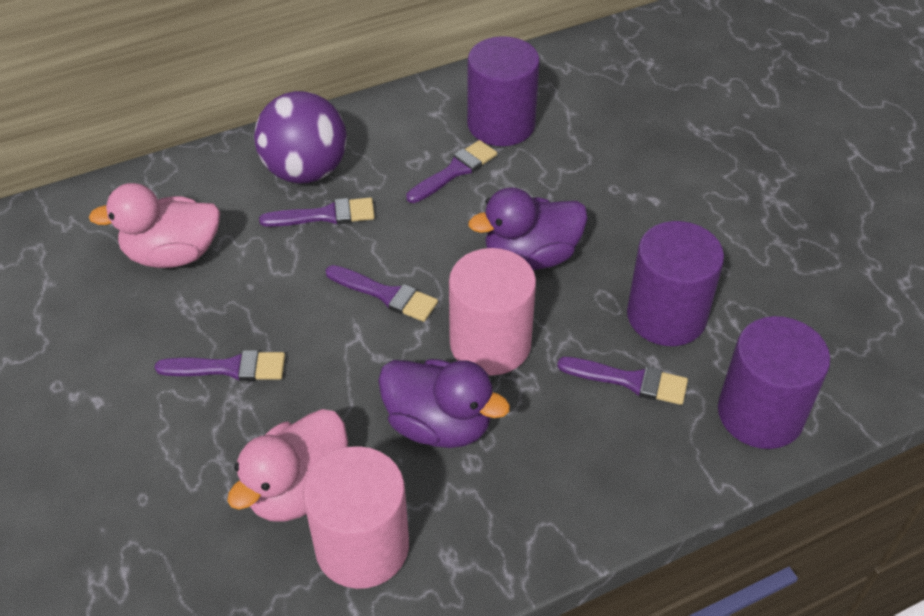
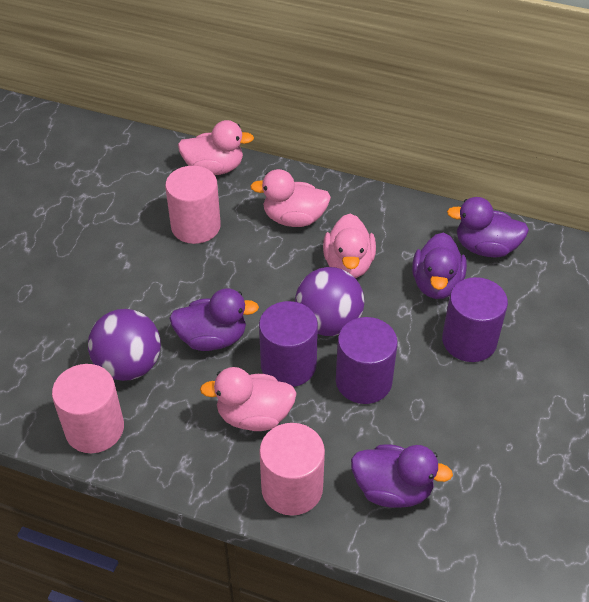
pink cylinder: [303,446,409,589] [449,248,536,376] = 2 -> [52,364,124,453] [165,166,221,244] [259,423,325,516] = 3
pink duck: [89,183,220,268] [227,409,348,522] = 2 -> [178,120,254,175] [200,367,297,431] [250,169,331,227] [323,214,376,278] = 4
purple ball: [254,91,347,183] = 1 -> [88,309,161,381] [295,267,364,336] = 2
purple brush: [154,350,285,381] [259,198,375,227] [326,265,438,322] [406,140,497,203] [557,357,688,405] = 5 -> none = 0
purple duck: [378,359,510,448] [469,187,588,270] = 2 -> [169,288,259,351] [351,445,453,508] [412,232,467,299] [447,197,529,257] = 4

